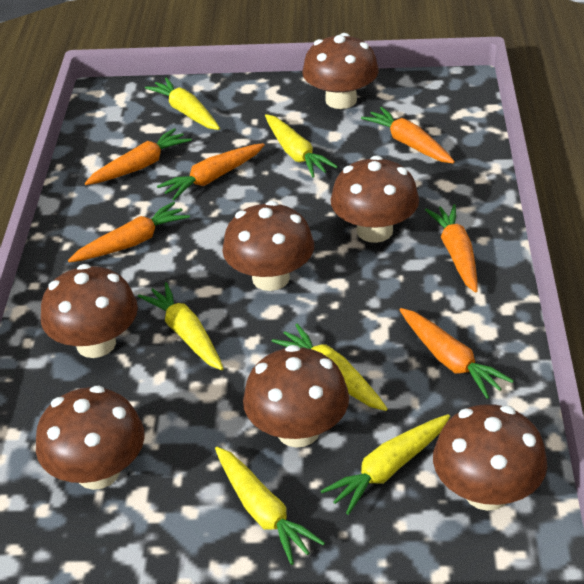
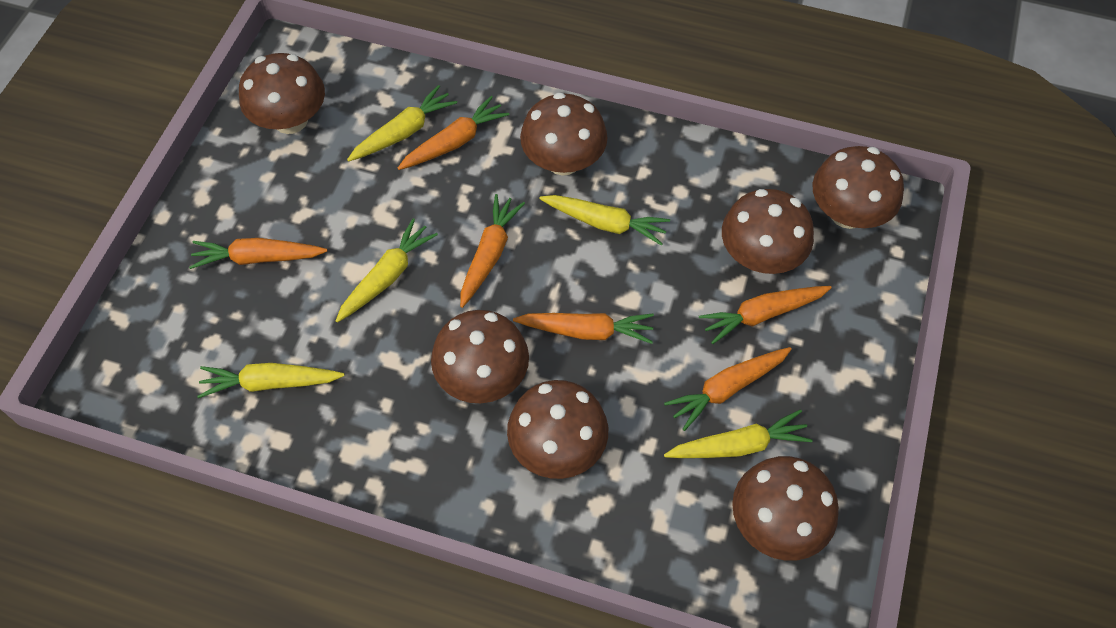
yellow carrot: [138,282,224,370] [145,77,220,130] [215,447,325,565] [265,114,338,177] [271,324,388,411] [321,414,450,515] = 6 -> [197,363,345,398] [336,218,438,323] [347,85,457,162] [539,195,670,246] [664,410,813,458] = 5

